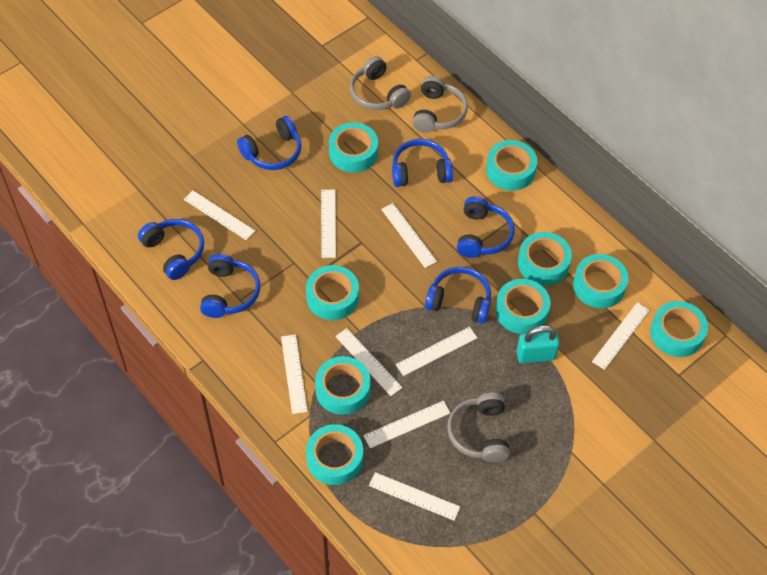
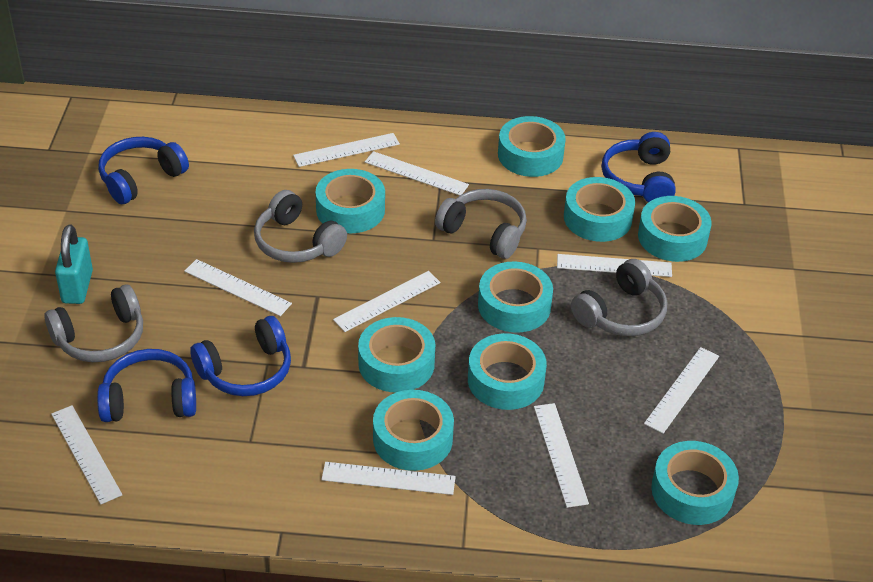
blue headphones: [138,219,204,280] [200,254,260,318] [237,116,302,170] [392,139,453,187] [425,267,491,324] [457,196,514,258] = 6 -> [97,349,196,422] [98,137,189,204] [190,316,291,396] [601,132,676,202] = 4
grey headphones: [350,56,411,110] [412,76,468,133] [447,393,510,462] = 3 -> [44,284,143,362] [254,190,347,263] [435,189,527,259] [571,259,667,336] = 4

